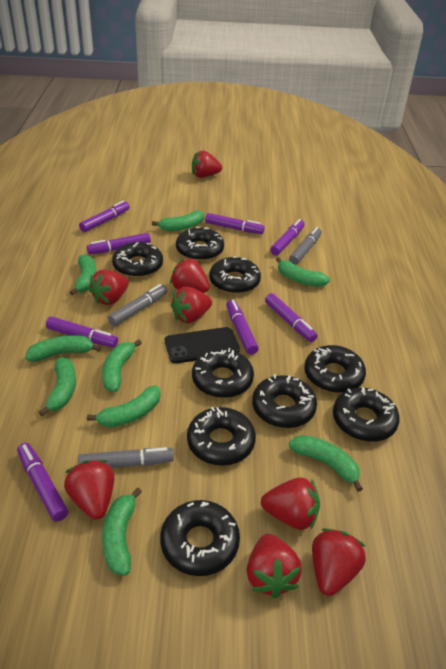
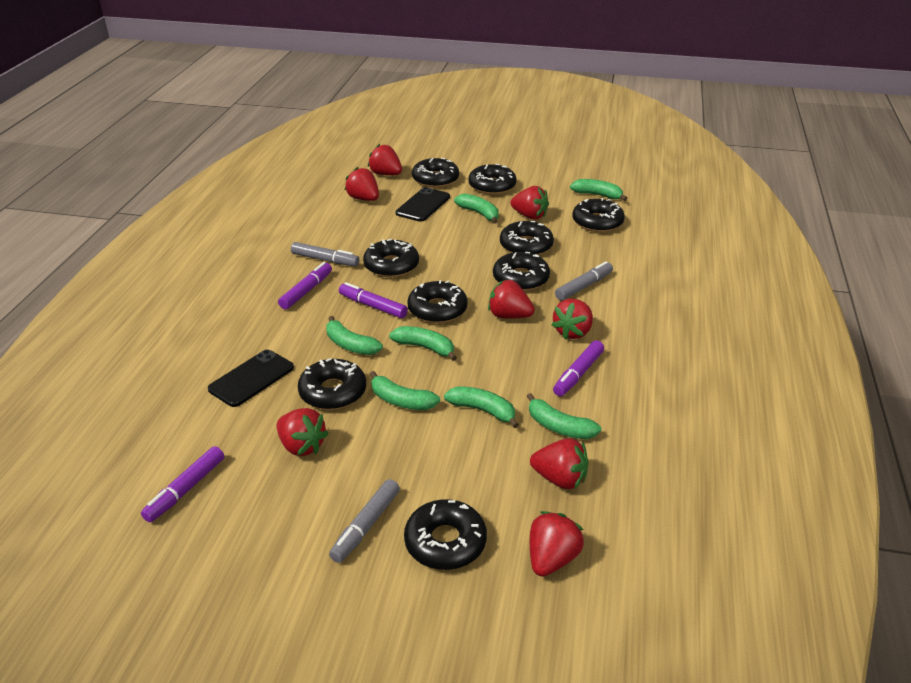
black phone: [165,327,240,364] = 1 -> [208,350,294,407] [396,187,450,222] = 2
green banana: [26,335,101,362] [39,357,76,416] [69,254,96,296] [87,386,161,427] [102,339,142,392] [102,488,142,576] [152,211,204,231] [276,257,330,287] [289,435,363,492] = 9 -> [326,316,383,355] [370,371,440,410] [389,326,457,361] [444,386,519,428] [454,194,499,223] [527,393,601,439] [570,179,627,201] = 7
purple marker: [17,443,68,522] [46,316,118,347] [79,200,130,232] [87,233,151,254] [205,213,265,234] [226,300,259,355] [265,293,318,342] [270,219,305,255] = 8 -> [141,446,224,522] [278,262,332,310] [339,282,408,318] [553,340,604,396] = 4

